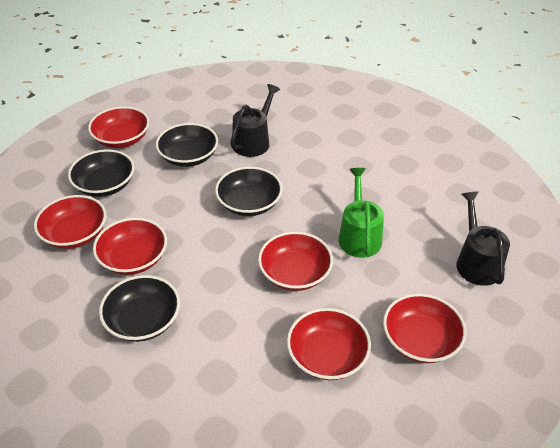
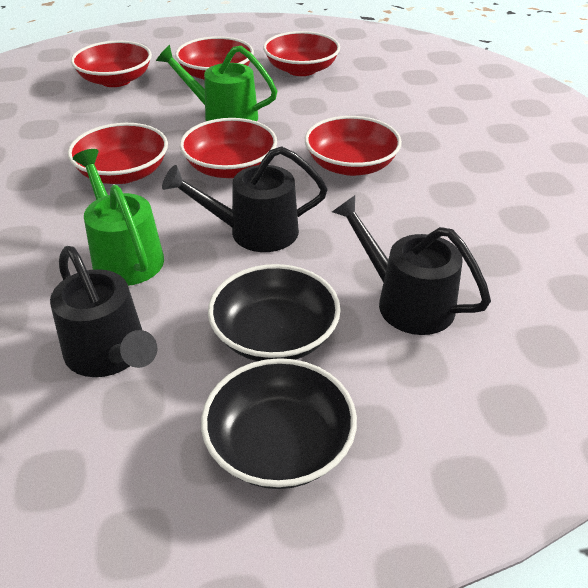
black bowl: [68,149,134,197] [99,275,180,342] [156,123,218,167] [215,167,283,216] = 4 -> [201,358,357,489] [208,264,341,361] = 2
black watering can: [230,84,280,157] [456,192,510,286] = 2 -> [50,246,157,377] [162,146,328,252] [332,195,491,335] = 3
green watering can: [338,168,384,258] = 1 -> [73,149,164,286] [156,45,277,121] = 2

